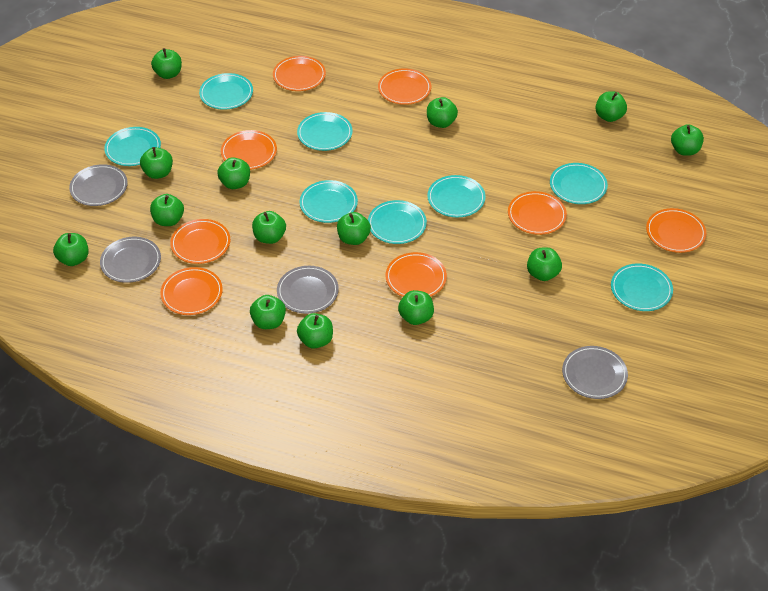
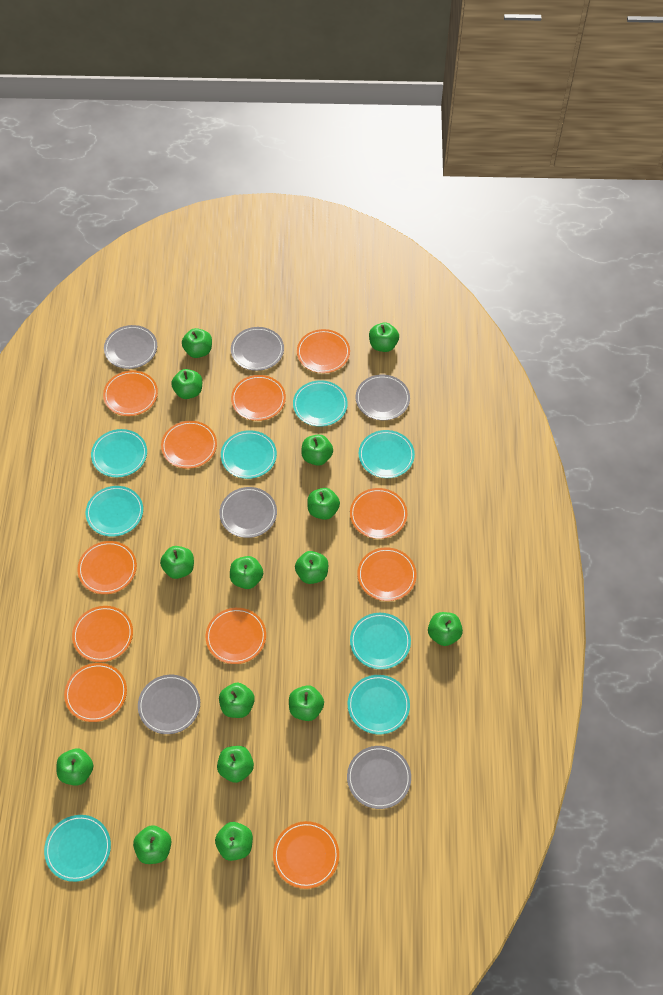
green apple: [53,233,89,266] [140,147,173,179] [150,194,184,226] [151,48,182,79] [217,157,250,189] [250,295,286,329] [252,211,286,244] [297,313,333,349] [337,212,371,245] [398,290,434,325] [427,97,458,128] [527,247,562,281] [595,91,627,122] [671,124,704,156] = 14 -> [56,748,93,786] [133,825,172,864] [160,546,194,579] [171,369,202,399] [182,328,212,358] [215,822,253,861] [217,746,254,783] [219,683,255,718] [230,556,263,589] [289,685,324,721] [295,551,328,584] [301,434,333,466] [307,488,340,520] [369,322,399,352] [428,612,463,646] = 15
grey plate: [69,164,128,206] [100,237,161,283] [277,266,339,314] [562,346,628,399] = 4 -> [104,325,157,369] [138,675,200,734] [219,487,277,538] [231,327,284,371] [347,746,411,809] [356,375,410,420] = 6
orange plate: [160,267,223,315] [170,219,230,264] [221,130,277,170] [273,56,326,91] [378,68,431,105] [386,252,447,297] [508,191,567,235] [646,208,706,253] = 8 -> [64,663,127,722] [72,606,133,662] [77,541,137,594] [103,370,158,416] [161,421,217,469] [205,608,266,664] [231,375,286,421] [273,821,339,889] [297,329,350,373] [350,488,407,539] [357,548,417,601] = 11

